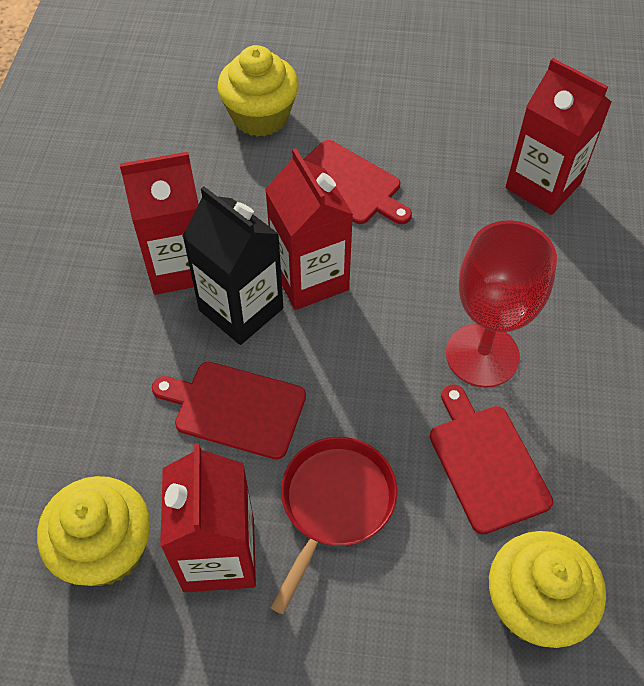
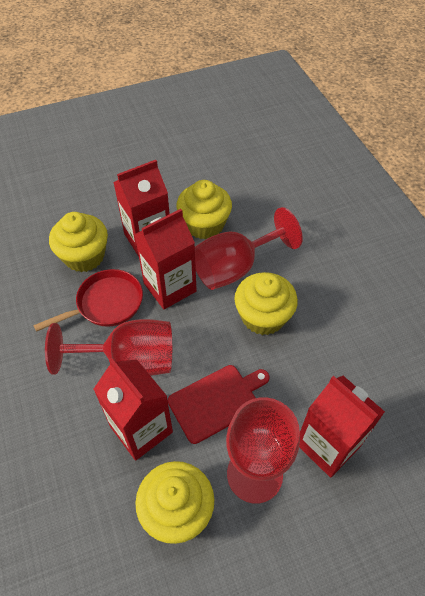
black carton: [182,186,283,345] = 1 -> none = 0
red cutting board: [152,362,306,460] [303,140,412,224] [430,384,553,535] = 3 -> [168,365,269,444] = 1
red goblet: [446,220,557,388] = 1 -> [45,319,172,376] [195,207,303,290] [226,397,300,504] = 3
yellow cupcake: [37,476,150,586] [217,45,299,137] [489,531,606,648] = 3 -> [49,212,108,272] [135,461,214,544] [176,180,232,239] [234,272,298,335] = 4

